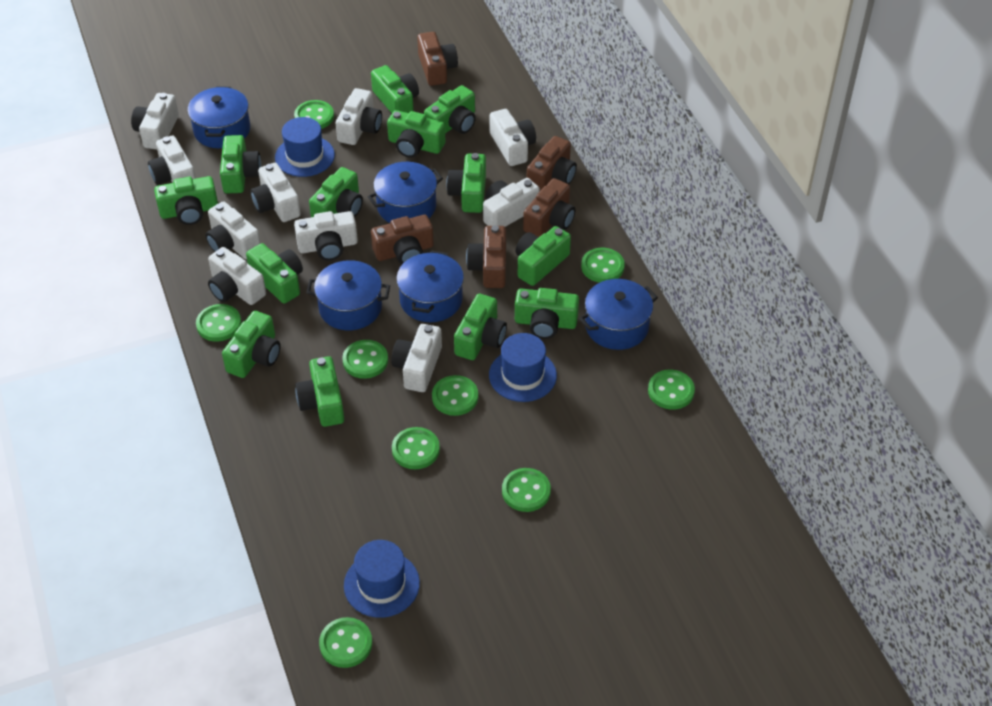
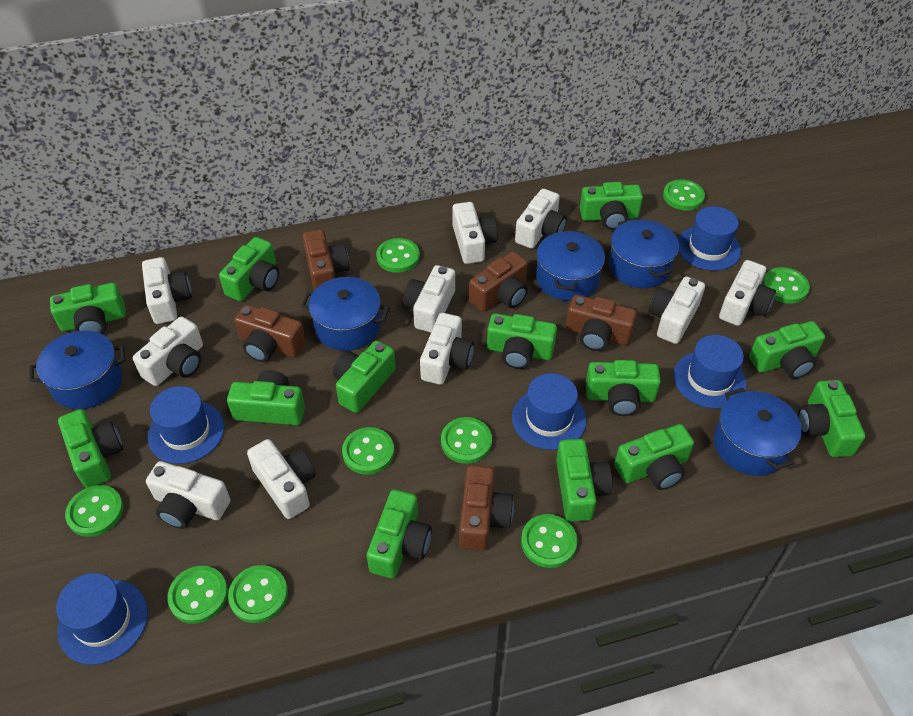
blue hat: [275,117,335,177] [344,540,420,618] [489,333,557,402] = 3 -> [56,573,148,665] [148,386,224,464] [512,373,587,450] [673,335,747,409] [678,206,741,271] = 5

